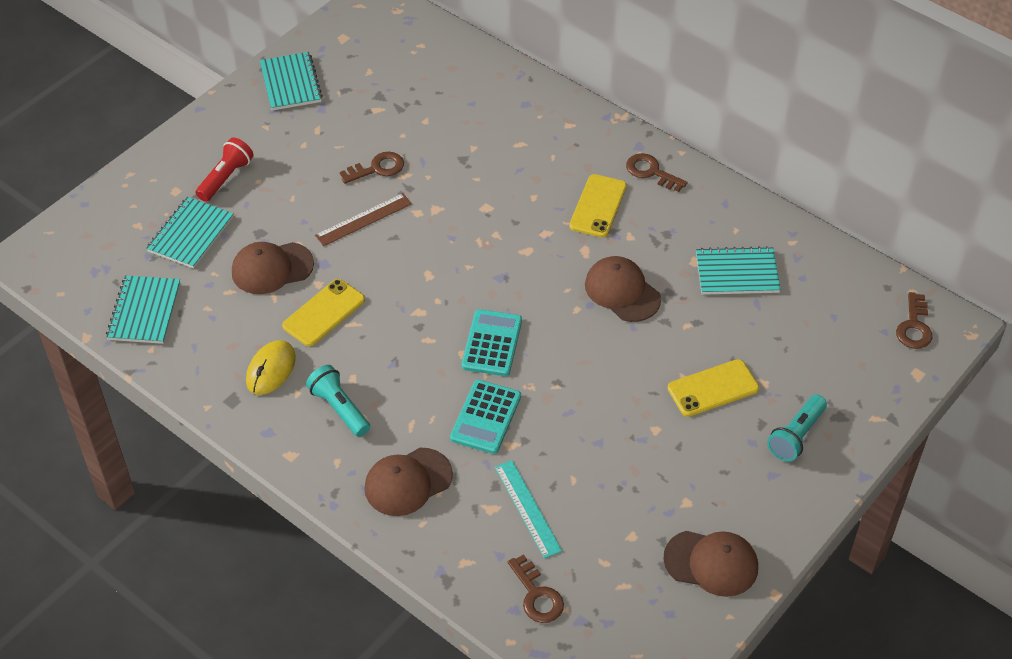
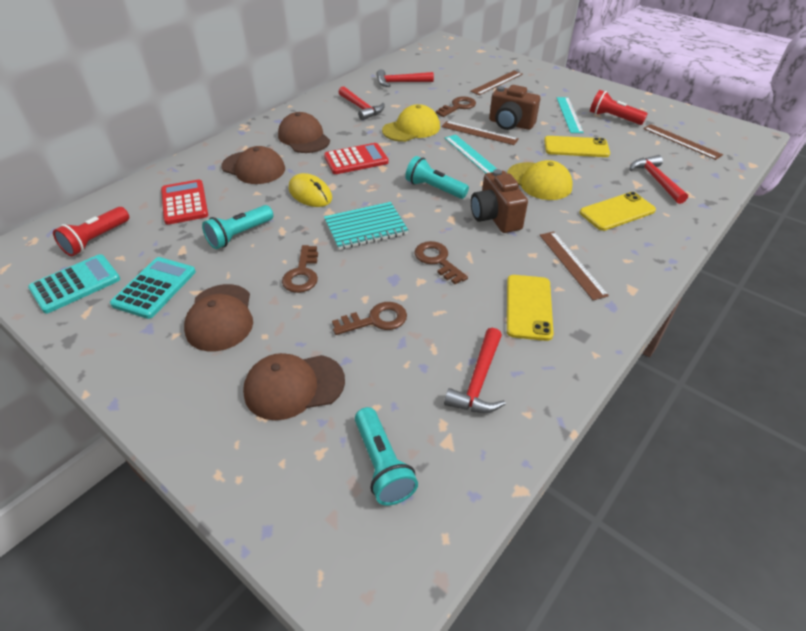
brown camera: none = 0 -> [471,169,528,233] [489,85,540,130] = 2
brown ruler: [315,193,412,246] = 1 -> [441,121,519,145] [470,71,523,95] [539,232,609,300] [643,124,723,160] = 4
red calculator: none = 0 -> [161,180,208,225] [324,143,389,174] = 2
red flashlight: [195,137,254,202] = 1 -> [53,207,129,256] [590,90,648,125] = 2
red hammer: none = 0 -> [338,86,385,120] [376,69,434,87] [444,328,506,413] [629,155,688,204] = 4
turquoise flashlight: [306,365,370,437] [767,394,827,462] = 2 -> [202,205,273,249] [355,407,418,505] [405,156,469,199] = 3
turquoise notebook: [106,275,180,344] [146,197,234,268] [260,52,323,111] [696,246,781,295] = 4 -> [324,202,408,250] = 1
turquoise ruler: [495,460,562,559] = 1 -> [445,135,497,173] [557,97,584,133] = 2
yellow cap: none = 0 -> [382,104,440,142] [507,160,573,200] = 2

